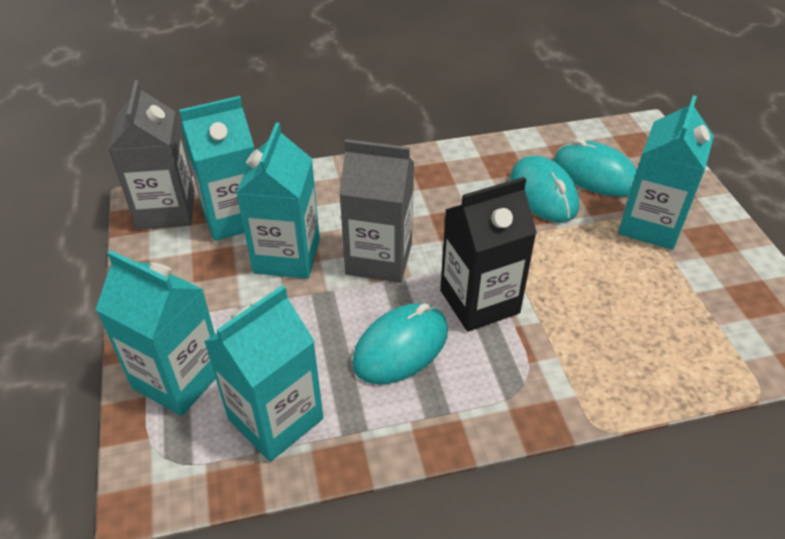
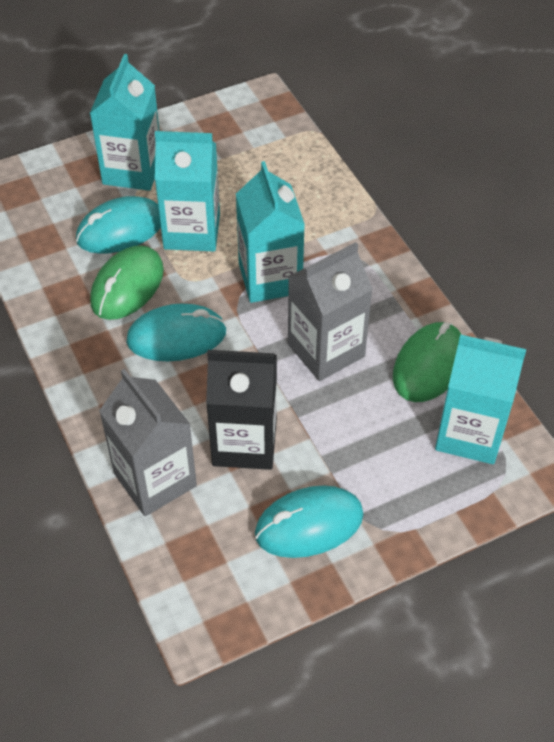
green mouse: none = 0 -> [90,245,164,320] [393,322,462,402] = 2
turquoise carton: [95,250,216,416] [179,96,255,241] [204,285,323,462] [236,123,320,279] [618,95,714,250] = 5 -> [90,54,160,191] [155,131,220,251] [236,161,305,303] [435,334,526,464] = 4

